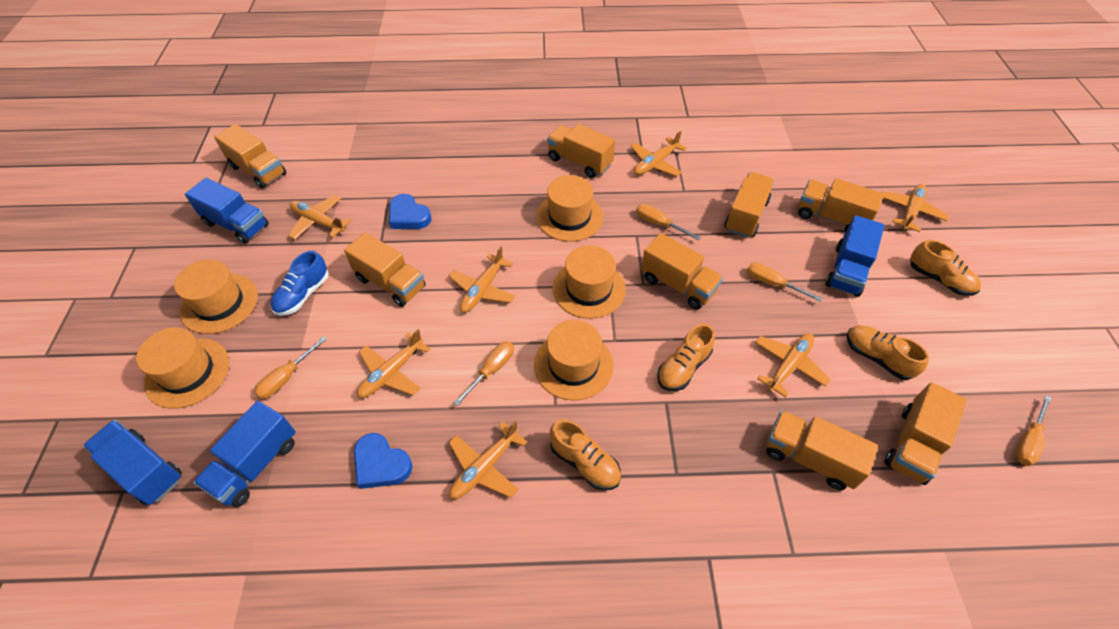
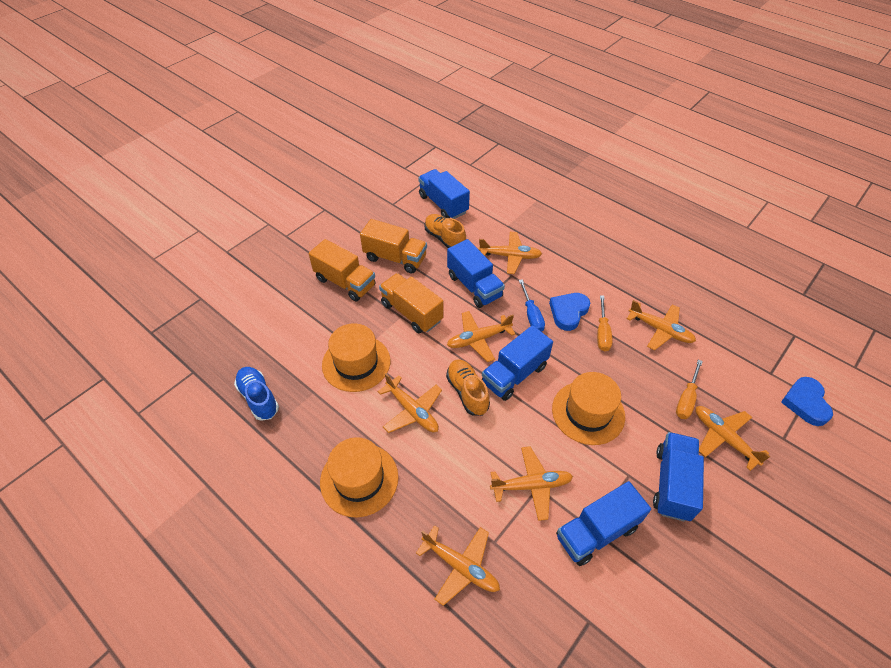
blue screwdriver: none = 0 -> [519,279,545,332] = 1
blue truck: [83,420,182,505] [185,178,269,244] [193,401,296,507] [826,215,884,297] = 4 -> [418,169,470,219] [447,239,505,308] [482,325,553,401] [556,481,651,566] [653,432,704,521] = 5
orange hat: [136,327,229,409] [174,259,258,334] [534,320,614,401] [536,175,603,242] [552,245,626,319] = 5 -> [320,437,398,517] [322,323,390,392] [552,372,625,445] = 3
orange screwdriver: [254,336,327,399] [454,341,514,406] [636,204,701,240] [747,262,823,302] [1015,395,1051,466] = 5 -> [597,295,612,352] [676,360,703,419] = 2
orange shoe: [550,419,621,490] [657,324,715,391] [847,325,929,380] [910,240,981,296] = 4 -> [424,214,466,248] [446,359,490,416] = 2
orange truck: [214,124,286,189] [344,232,426,307] [547,124,615,178] [641,233,723,310] [724,172,774,238] [766,410,878,490] [798,178,884,231] [884,382,967,485] = 8 -> [309,239,376,302] [360,219,427,274] [379,273,443,333] = 3

